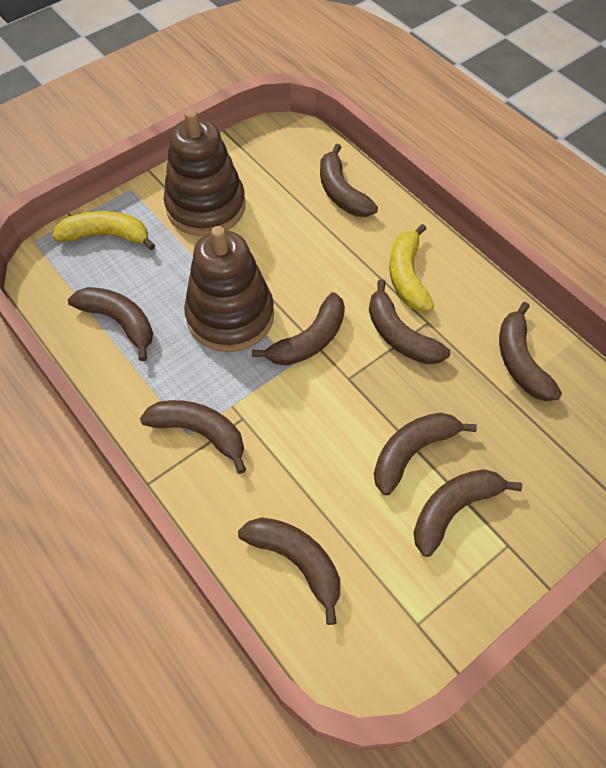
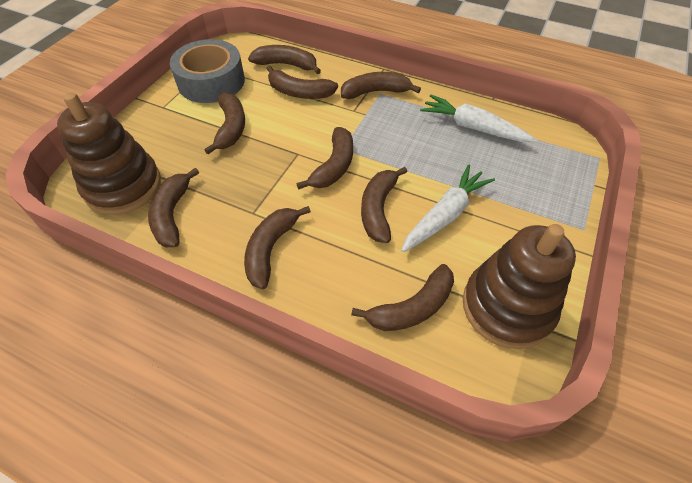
grey tape: none = 0 -> [170,39,245,103] = 1
white carrot: none = 0 -> [401,164,495,252] [420,95,537,142] = 2
yellow banana: [52,211,155,250] [389,224,434,311] = 2 -> none = 0

